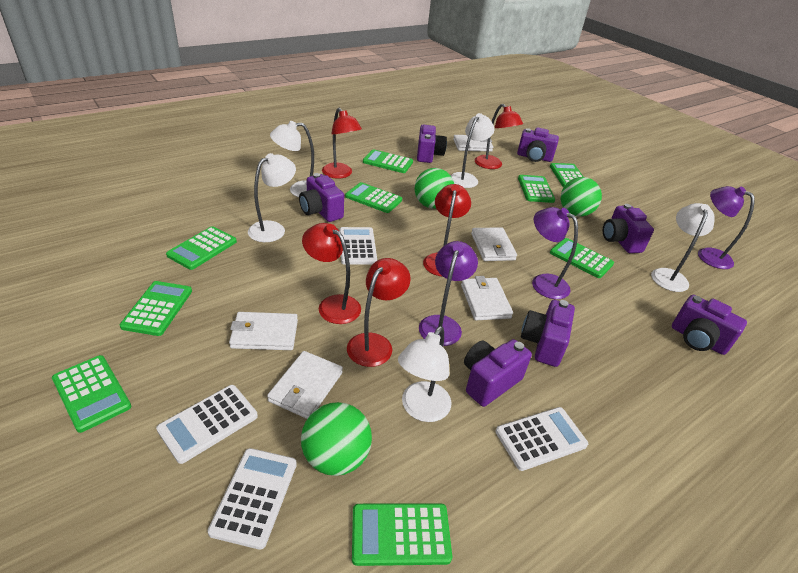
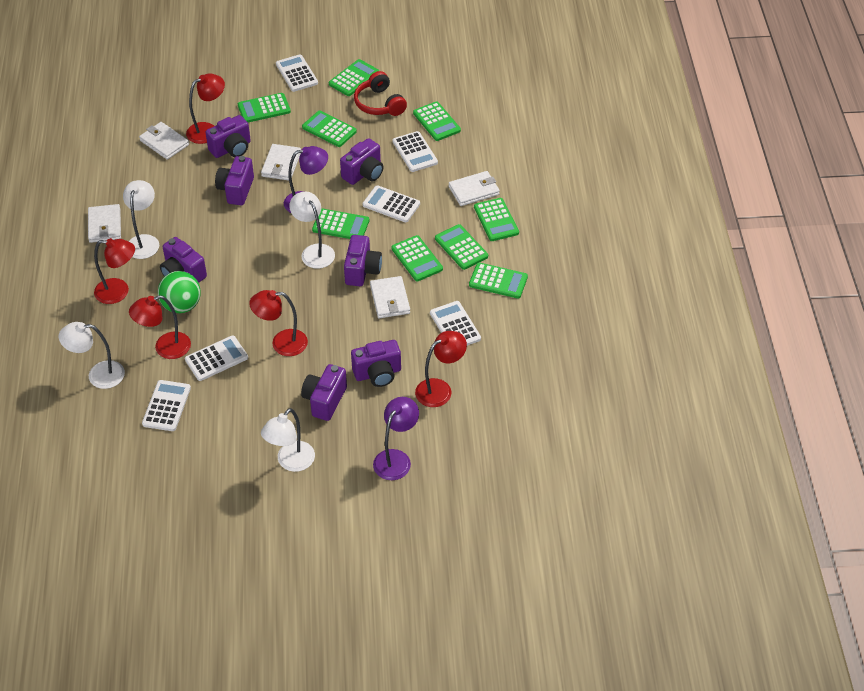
green ball: [301,402,372,476] [414,168,454,209] [561,177,602,217] = 3 -> [158,271,201,313] = 1
purple lamp: [419,241,478,346] [532,207,578,299] [698,186,755,269] = 3 -> [284,146,328,213] [373,397,419,480] = 2
red headphones: none = 0 -> [354,71,407,116] = 1
white calculator: [156,385,258,464] [207,448,297,550] [339,227,377,265] [496,407,588,471] = 4 -> [142,380,191,431] [185,335,248,381] [276,54,318,92] [363,185,420,222] [393,131,438,172] [430,301,481,346] = 6
white lamp: [248,153,296,242] [270,121,314,197] [398,326,451,422] [450,113,494,188] [651,203,715,292] = 5 -> [59,322,125,389] [123,180,159,259] [261,408,315,472] [289,192,335,269] = 4

